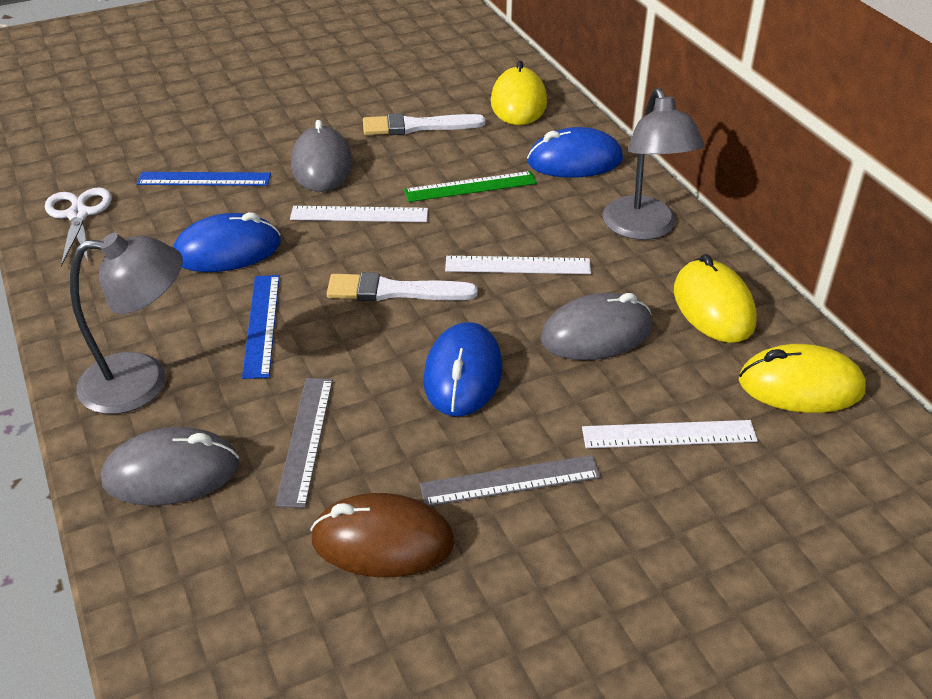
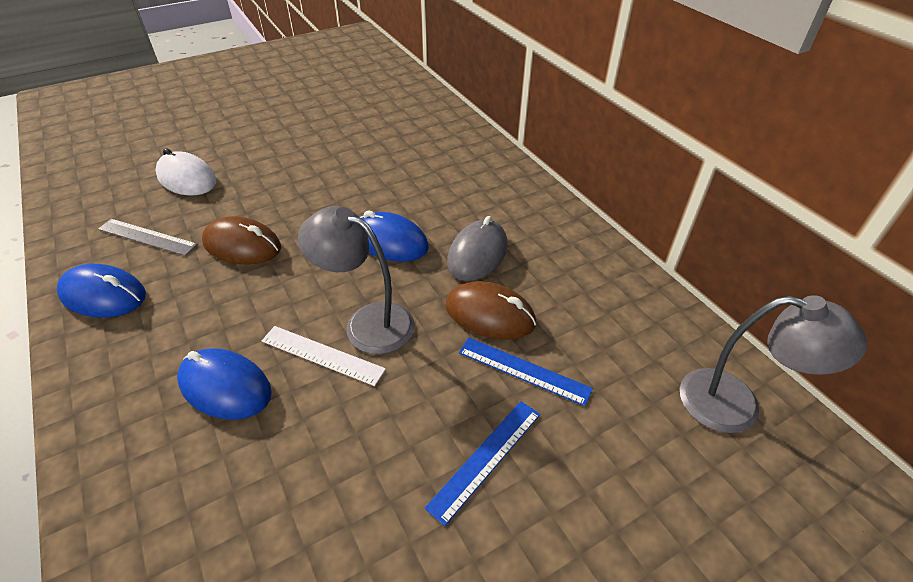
brown mouse: [310,493,454,577] = 1 -> [202,216,281,265] [445,281,536,340] = 2
green ruler: [404,171,537,202] = 1 -> none = 0
grey mouse: [101,427,239,506] [291,120,353,192] [540,293,653,360] = 3 -> [447,216,507,281] = 1
grey ruler: [275,378,333,508] [420,455,601,506] = 2 -> [98,219,198,256] = 1
white brush: [327,272,478,301] [363,113,486,135] = 2 -> none = 0
white mouse: none = 0 -> [155,148,216,195] = 1
white ruler: [290,206,428,222] [445,256,591,274] [582,420,758,448] = 3 -> [262,326,386,386] = 1
white scissors: [45,187,112,266] = 1 -> none = 0
yellow mouse: [491,61,547,125] [674,254,757,343] [739,344,866,413] = 3 -> none = 0

